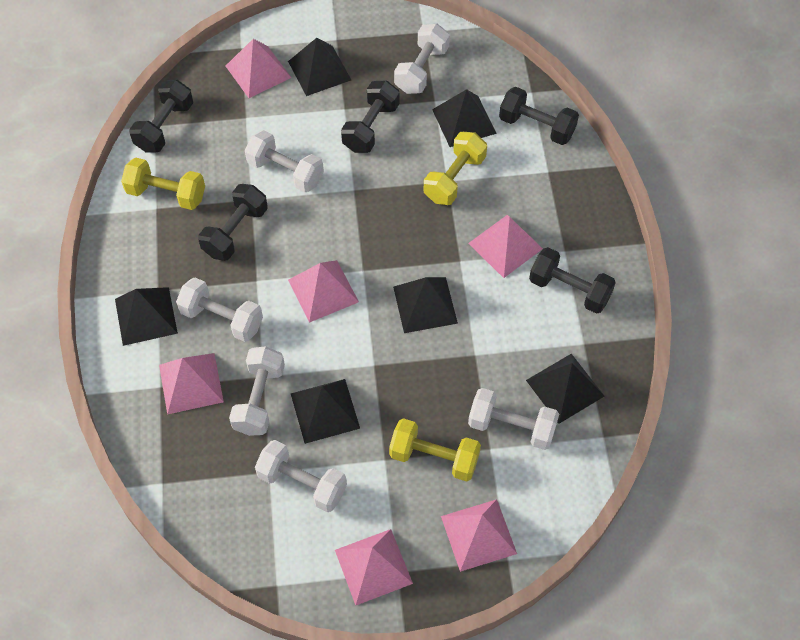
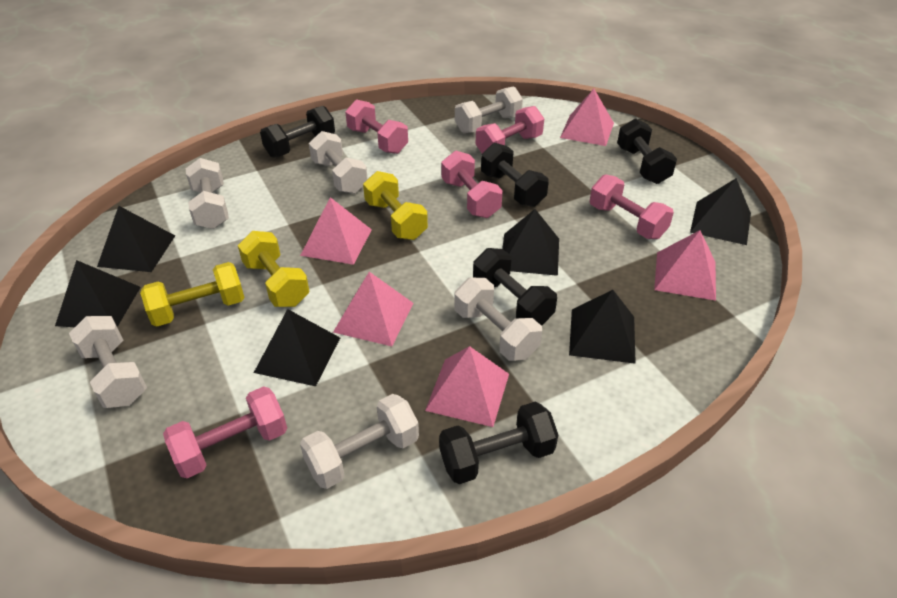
pink dumbbell: none = 0 -> [163,386,287,478] [345,99,408,154] [441,151,503,218] [476,106,544,153] [590,174,674,239] = 5
pink pyramid: [159,353,224,415] [226,39,291,98] [288,260,359,323] [335,529,413,605] [441,499,517,572] [468,215,543,278] = 6 -> [300,197,372,265] [333,272,414,346] [425,346,509,427] [560,89,614,146] [654,230,716,301] = 5

